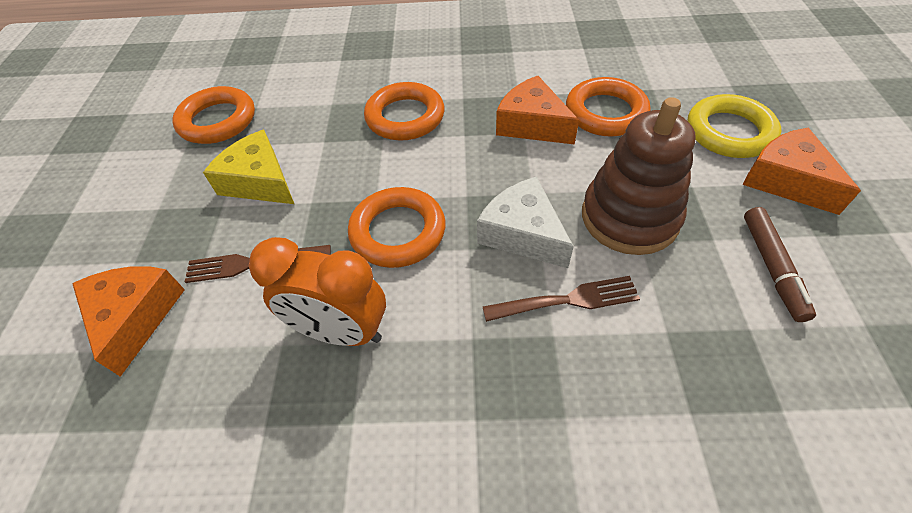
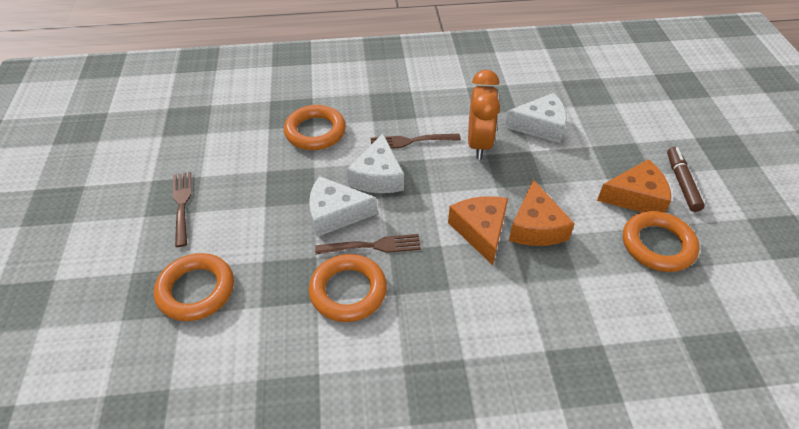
brown fork: [185,245,331,283] [483,276,640,322] = 2 -> [173,172,191,247] [315,234,421,255] [371,134,461,149] = 3
brown stacking toy: [582,97,695,255] = 1 -> none = 0
white cheese: [477,176,574,268] = 1 -> [309,176,377,237] [347,133,404,193] [505,93,567,143] = 3
yellow cheese: [203,130,294,204] = 1 -> none = 0
yellow ring: [688,94,781,158] = 1 -> none = 0

